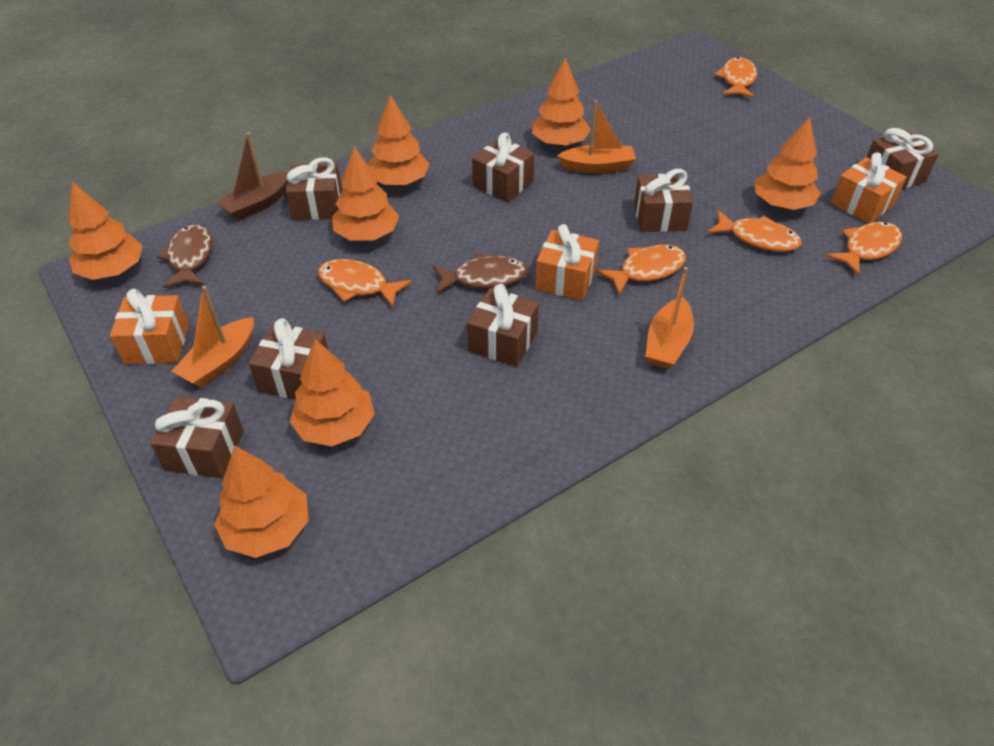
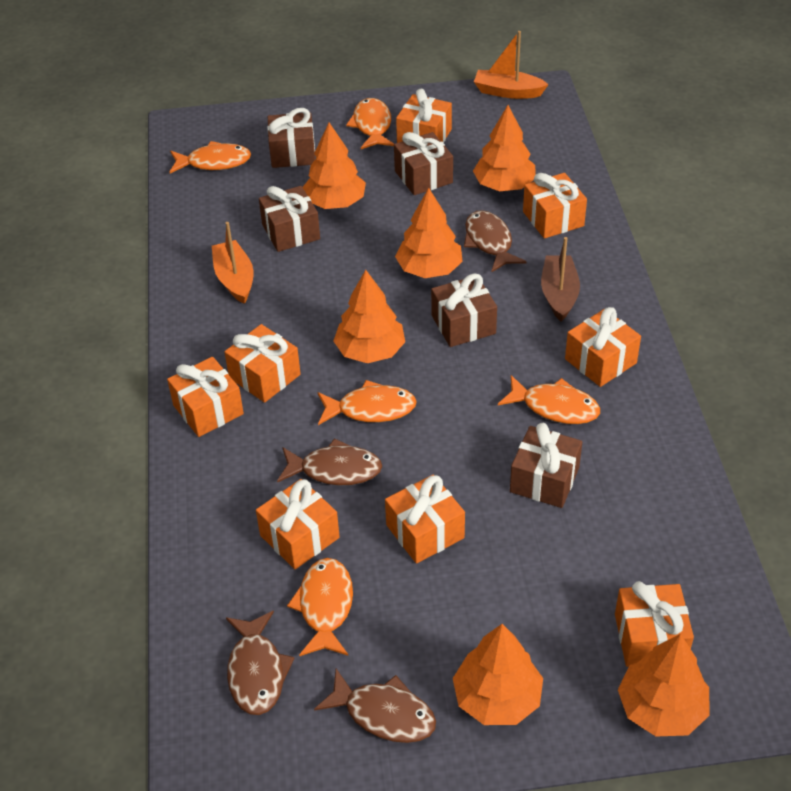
brown fish: [157,224,212,288] [432,253,527,294] = 2 -> [226,611,295,715] [277,438,382,485] [314,669,436,743] [464,210,526,273] = 4
brown gift: [151,396,244,478] [249,318,328,400] [286,158,342,220] [467,284,539,367] [472,132,535,202] [634,169,693,232] [867,128,939,189] = 7 -> [259,186,320,252] [267,108,315,168] [394,132,453,195] [431,273,497,347] [510,423,582,508] = 5
orange boat: [172,286,254,388] [557,100,636,173] [645,267,694,369] = 3 -> [212,222,254,304] [474,31,549,99] = 2
orange gift: [110,289,189,364] [535,224,599,300] [831,153,907,224] = 3 -> [167,357,244,437] [225,324,301,403] [256,479,340,569] [385,474,465,564] [396,89,452,143] [523,173,587,239] [565,307,641,387] [615,581,694,667] = 8
orange tree: [68,182,143,280] [214,446,309,558] [290,339,375,446] [332,146,399,241] [367,95,430,186] [532,58,591,147] [755,117,821,210] = 7 -> [303,122,366,209] [333,270,405,363] [395,188,463,278] [453,624,543,725] [473,105,536,191] [618,634,710,737] = 6

